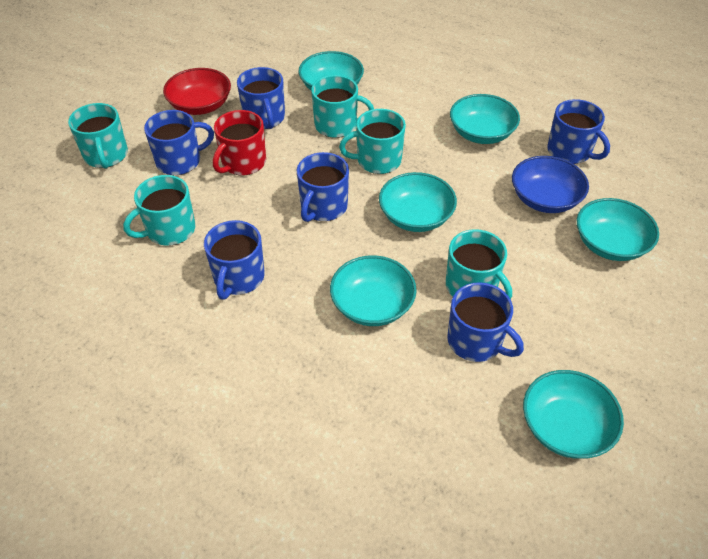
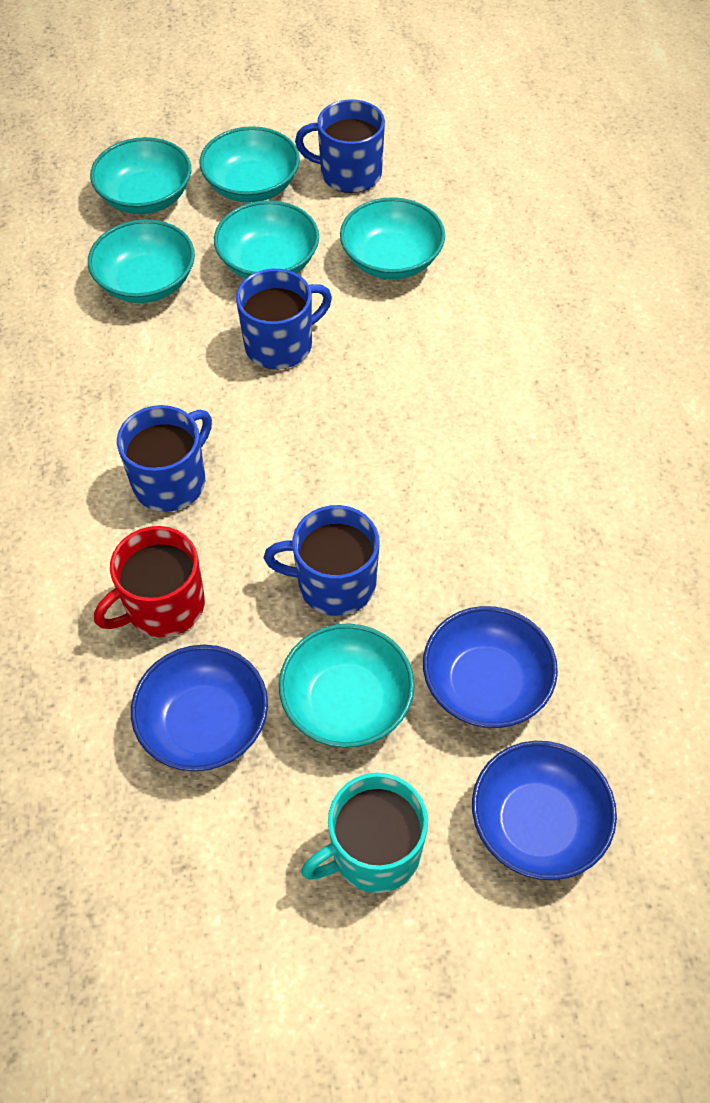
blue bowl: [512,156,589,213] = 1 -> [131,645,268,771] [423,606,558,728] [472,741,617,880] = 3
blue mug: [144,110,214,175] [204,220,265,300] [237,67,285,129] [297,152,349,222] [447,282,524,362] [547,99,610,164] = 6 -> [117,405,212,512] [236,269,332,369] [264,505,380,616] [295,99,385,193] = 4
red bowl: [163,68,231,115] = 1 -> none = 0
turquoise mug: [68,103,128,169] [123,175,196,246] [311,75,374,138] [339,109,406,174] [446,229,512,299] = 5 -> [301,773,428,893] = 1

